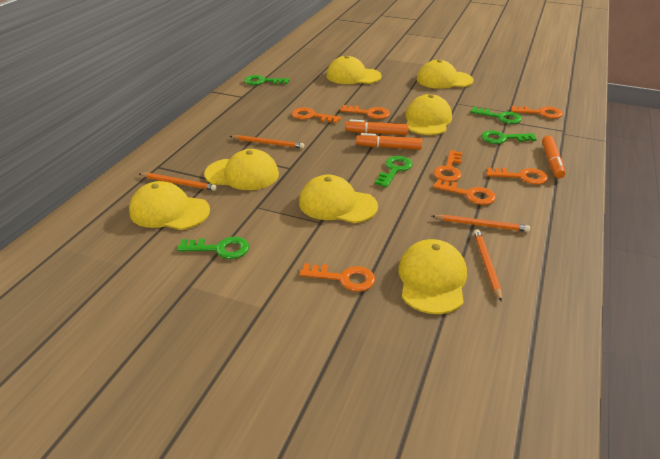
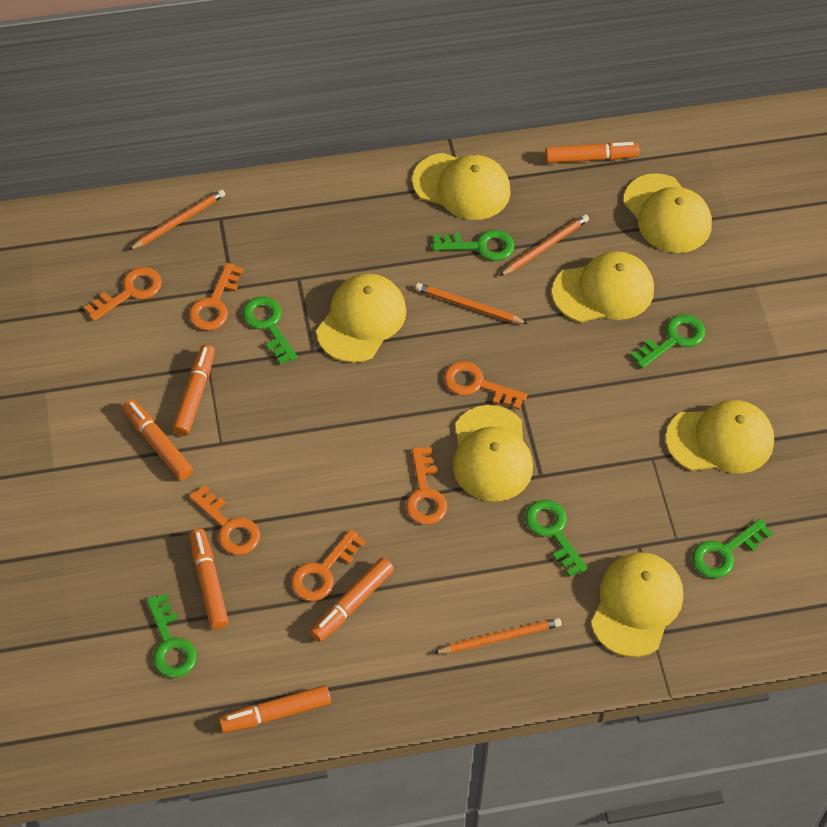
green key: [177,237,249,259] [244,75,290,85] [375,156,412,188] [470,107,522,124] [481,130,537,144] = 5 -> [146,594,197,678] [242,297,298,365] [432,230,515,261] [525,500,588,577] [631,314,705,369] [692,519,773,578] = 6
orange key: [292,107,341,123] [300,263,375,292] [340,105,390,119] [433,179,496,205] [434,150,462,182] [486,167,548,185] [511,106,563,119] = 7 -> [84,267,162,321] [189,263,243,331] [189,485,260,555] [291,529,366,601] [406,447,447,525] [444,362,527,410] = 6
orange marker: [345,119,409,135] [356,133,422,150] [542,135,566,178] = 3 -> [122,399,193,480] [172,344,215,436] [190,529,229,629] [219,685,331,733] [310,558,394,642] [545,142,639,163] = 6

